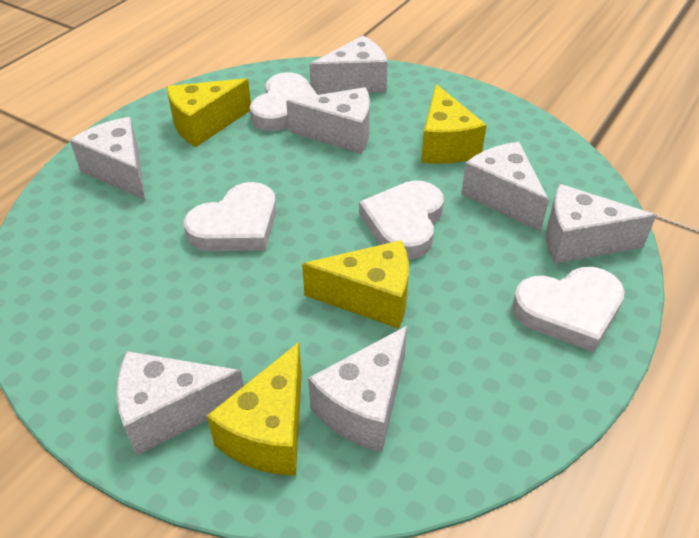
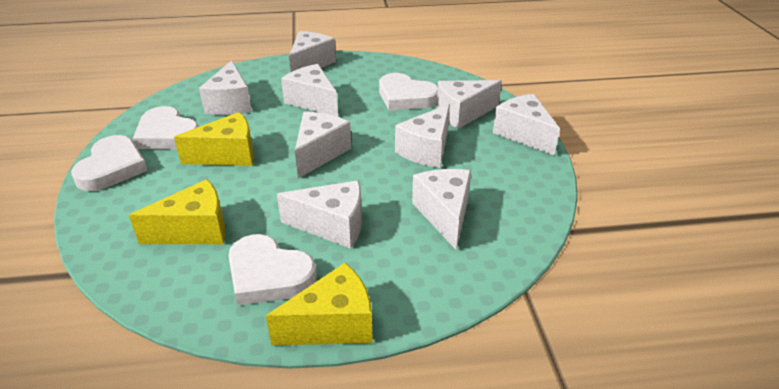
white cheese: [70,117,145,200] [116,351,244,456] [286,87,370,154] [308,326,407,452] [309,36,388,94] [461,142,549,232] [546,184,656,264] = 7 -> [199,60,252,115] [277,180,362,249] [281,64,338,117] [289,31,336,72] [295,112,351,178] [395,104,450,168] [412,169,471,250] [437,80,502,129] [493,94,560,156] = 9
yellow cheese: [167,78,251,147] [207,342,302,476] [302,240,409,329] [421,84,486,164] = 4 -> [129,179,225,244] [174,112,254,166] [266,263,373,345] = 3

